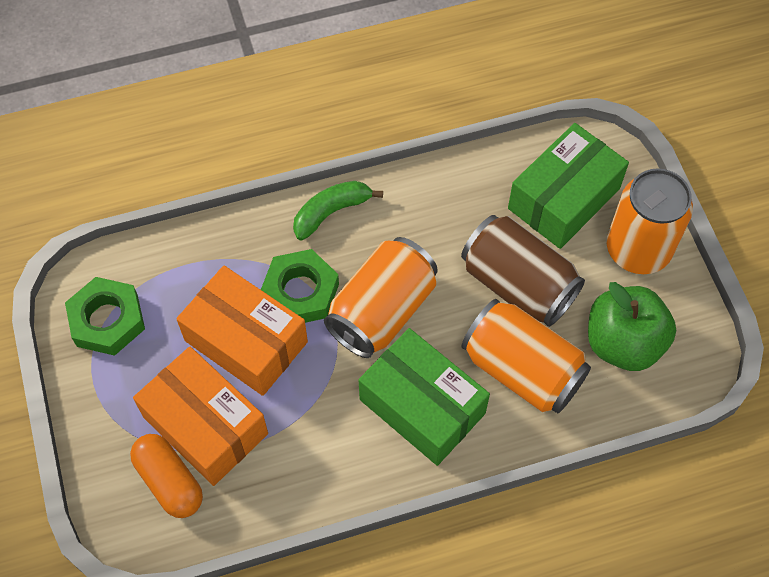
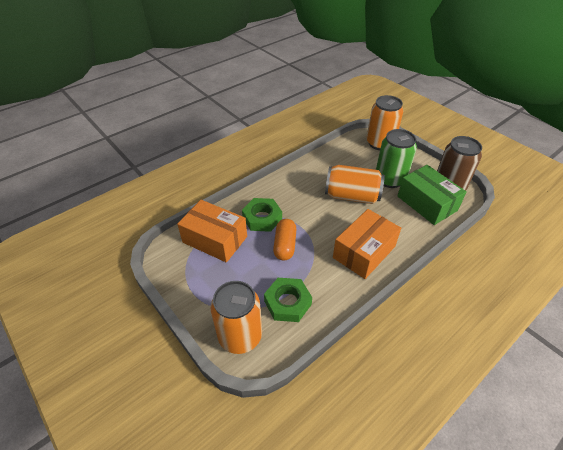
green apple: [588,282,676,371] = 1 -> none = 0
green banana: [293,181,383,240] = 1 -> none = 0
green box: [359,328,490,466] [508,123,629,249] = 2 -> [398,165,466,225] = 1
green can: none = 0 -> [376,129,417,188] = 1

